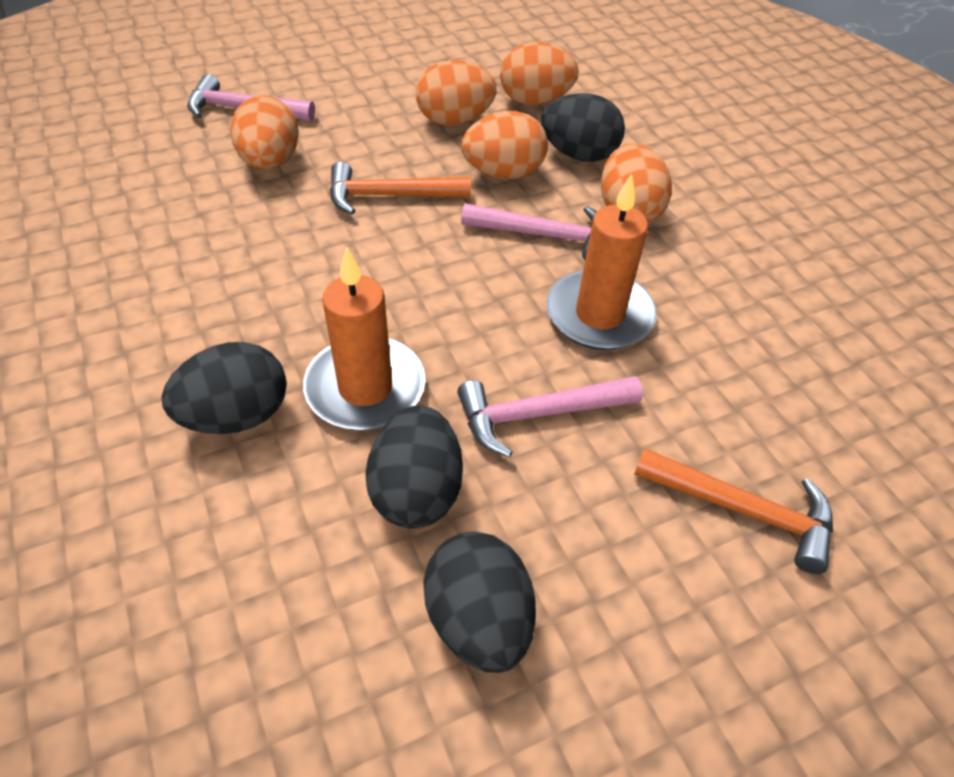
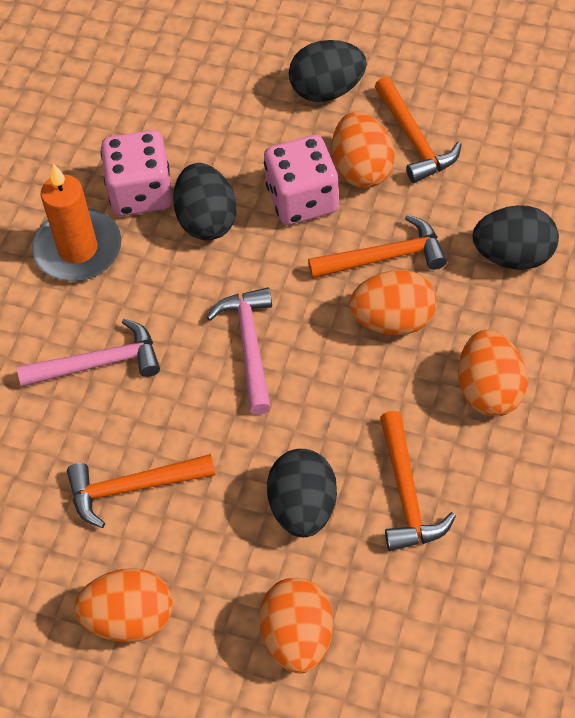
orange candle: [303,247,426,430] [546,174,657,350] = 2 -> [32,164,121,281] = 1
orange hammer: [330,162,471,215] [634,448,833,574] = 2 -> [67,454,215,528] [308,215,447,279] [375,77,462,183] [380,411,456,551] = 4
pink dice: none = 0 -> [100,130,173,216] [264,135,339,225] = 2
pink hammer: [187,74,315,121] [457,376,643,458] [461,203,597,260] = 3 -> [17,319,160,387] [206,287,272,415] = 2

